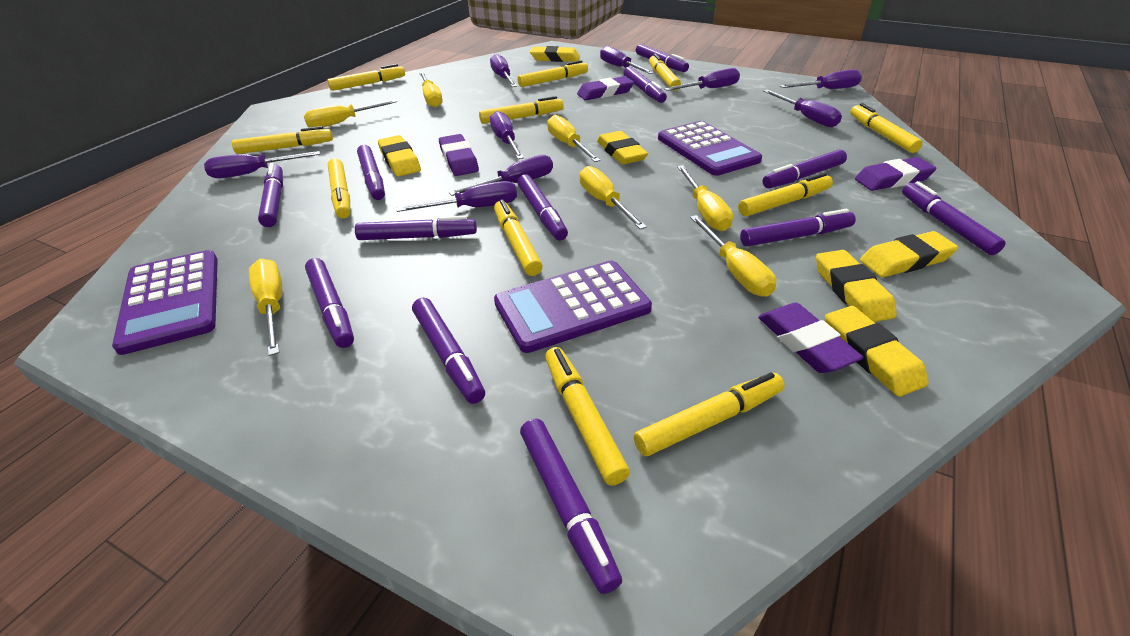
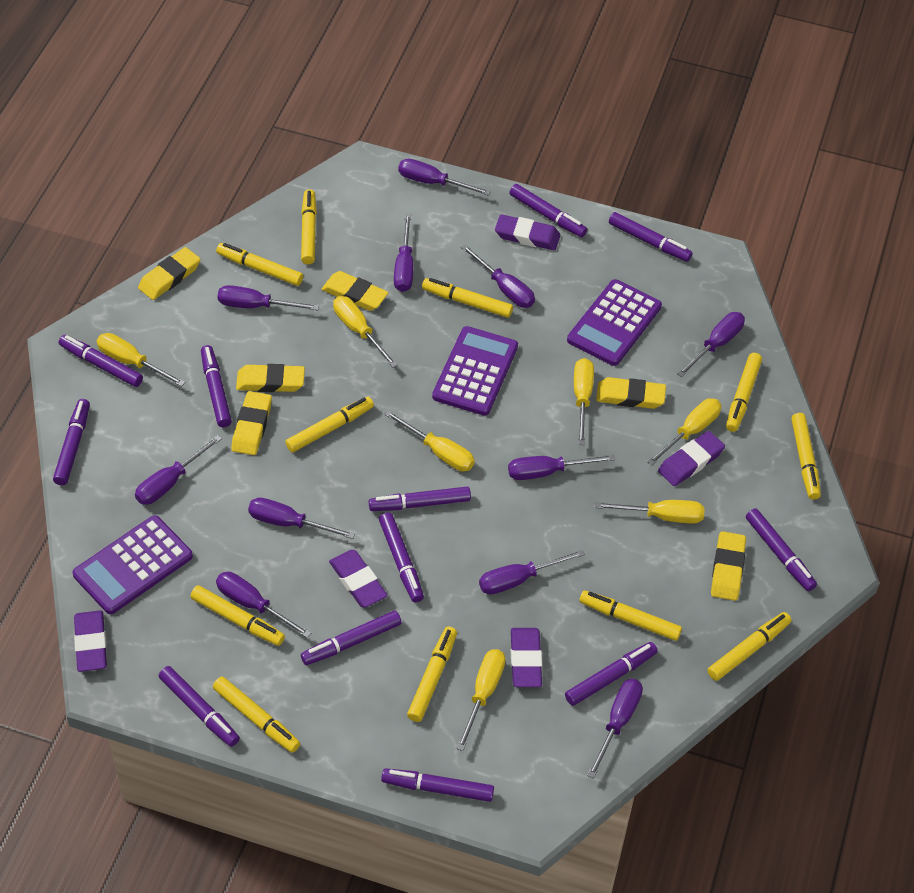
purple eraser: [439,134,479,176] [577,76,634,100] [758,303,864,373] [855,157,936,191] = 4 -> [74,610,107,672] [329,550,388,607] [495,214,561,250] [511,628,542,687] [658,431,725,486] = 5
purple screwdriver: [204,151,320,178] [396,181,517,212] [449,155,553,196] [490,54,517,87] [490,111,524,159] [600,46,654,74] [664,68,740,91] [763,90,842,127] [780,70,862,89] = 9 -> [135,435,222,505] [216,572,311,638] [217,285,319,310] [248,498,355,539] [394,214,413,292] [398,159,491,196] [461,244,535,308] [479,550,585,595] [508,455,615,480] [587,679,643,779] [677,312,745,377] = 11

